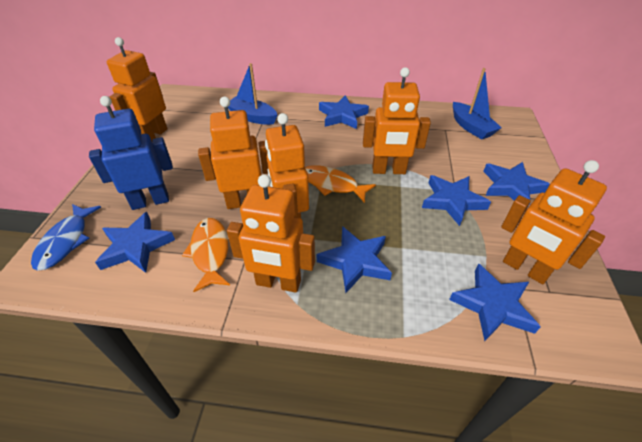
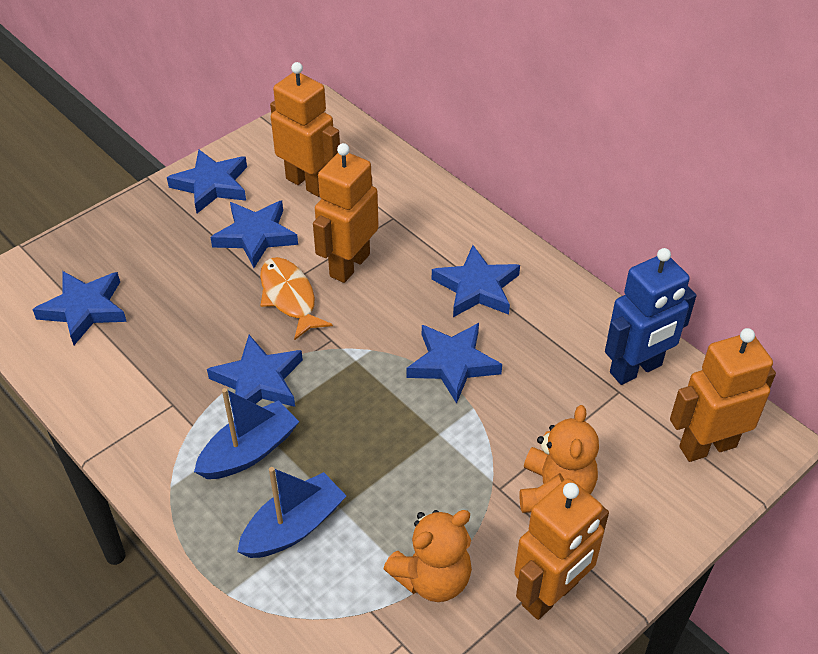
blue fish: [31,204,101,271] = 1 -> none = 0
orange fish: [182,218,230,292] [305,165,376,203] = 2 -> [260,257,333,340] = 1
orange robot: [107,37,167,141] [198,97,268,209] [227,174,315,293] [265,113,309,218] [363,67,431,174] [501,160,607,284] = 6 -> [270,62,340,197] [313,143,379,283] [514,478,609,620] [670,328,776,462] = 4
orange teddy bear: none = 0 -> [383,510,472,602] [519,405,599,513] = 2

